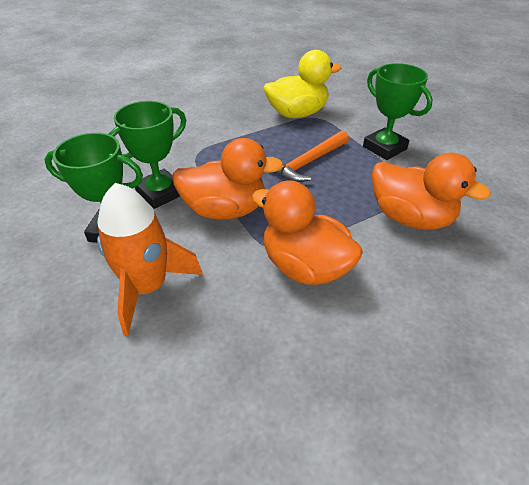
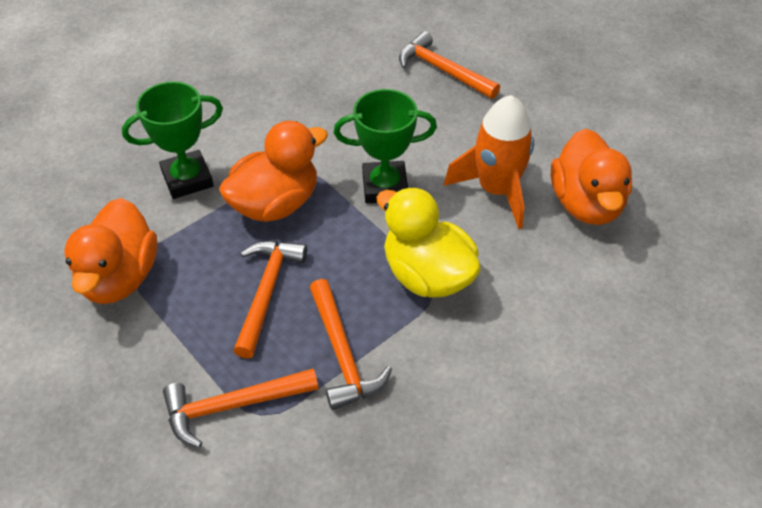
green trophy: [44,133,143,243] [109,101,186,209] [363,63,433,160] = 3 -> [122,81,223,199] [334,89,437,203] = 2
orange hammer: [272,130,349,182] = 1 -> [163,369,318,448] [233,241,307,359] [310,279,392,410] [399,31,500,99] = 4

